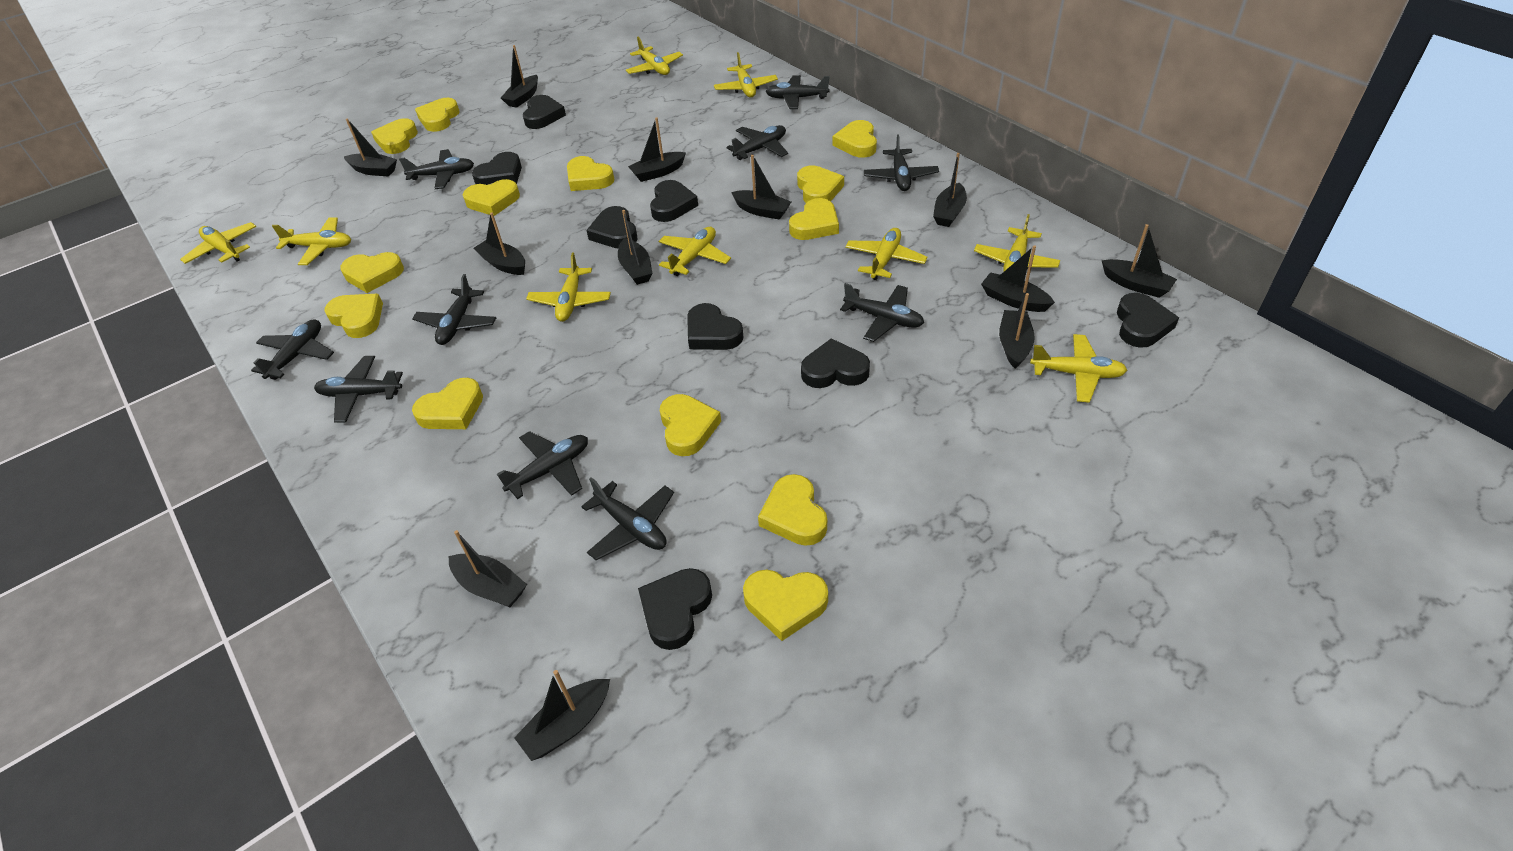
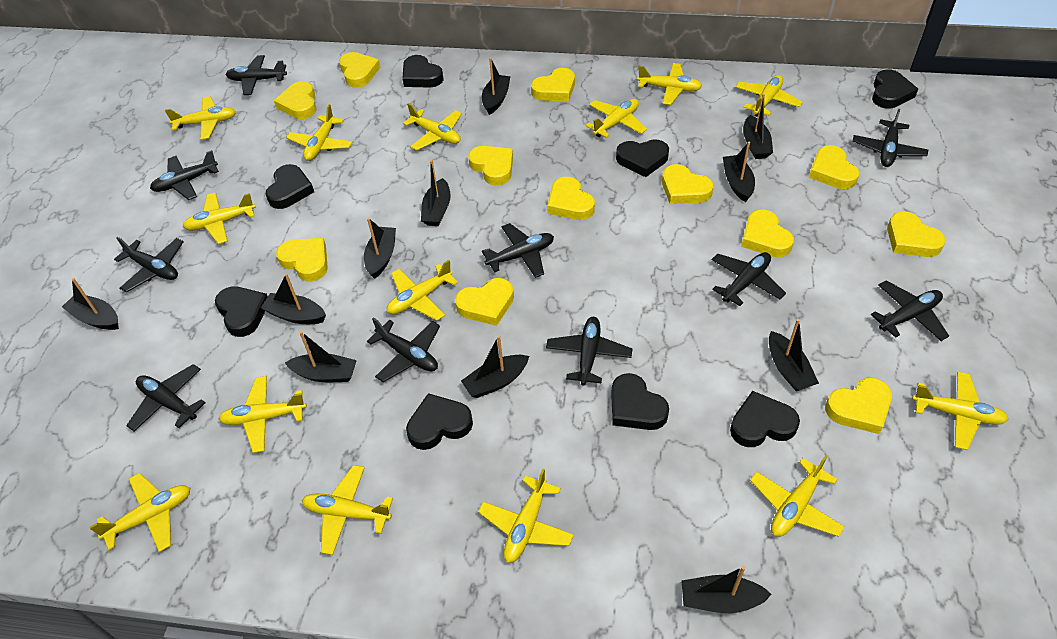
black boat: [344,119,397,176] [449,530,527,607] [474,212,525,275] [501,45,538,108] [514,670,610,761] [618,210,652,285] [628,117,686,182] [731,155,791,220] [933,153,967,227] [981,245,1055,312] [999,293,1035,369] [1102,224,1177,298] = 12 -> [62,278,119,330] [261,274,326,324] [285,331,357,382] [364,218,396,279] [421,160,451,226] [461,335,529,398] [482,58,511,115] [681,566,772,613] [723,142,755,202] [743,94,773,159] [769,319,819,391] = 11
yellow heart: [325,294,383,338] [340,252,404,293] [371,118,418,154] [412,378,483,429] [415,98,460,132] [463,179,520,216] [567,156,615,191] [660,394,721,456] [743,570,828,641] [758,474,827,546] [789,198,839,240] [797,165,844,203] [832,120,877,158] = 13 -> [274,81,317,119] [276,238,328,282] [339,52,381,88] [455,278,514,326] [468,146,513,186] [531,68,575,101] [547,177,595,220] [662,164,713,204] [741,209,794,257] [808,145,860,189] [825,377,892,434] [887,211,946,257] = 12
yellow plane: [180,222,257,264] [272,217,351,265] [526,252,611,322] [626,37,683,75] [658,227,731,276] [714,52,778,97] [845,228,927,280] [974,214,1060,271] [1030,334,1127,403] = 9 -> [89,473,190,552] [165,96,236,140] [182,192,255,244] [219,376,307,453] [286,104,353,161] [302,465,393,555] [387,260,458,321] [403,103,462,151] [478,469,574,563] [585,99,647,138] [637,63,702,105] [735,75,803,117] [750,455,845,537] [912,372,1009,450] = 14

